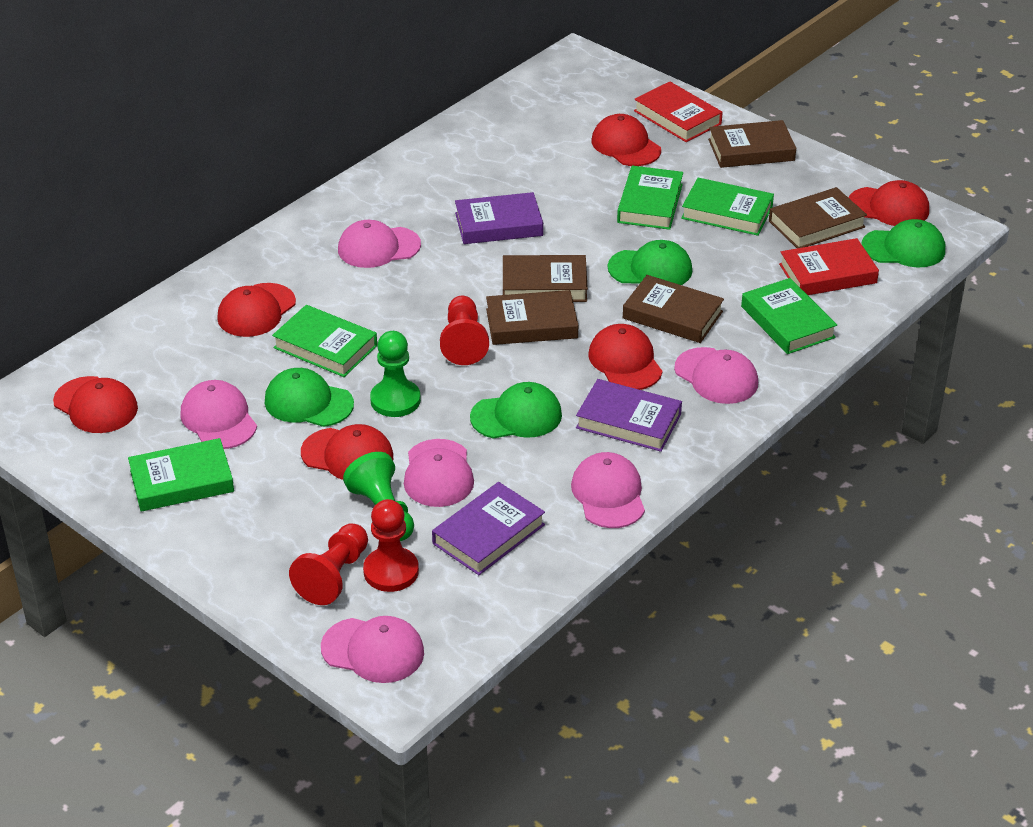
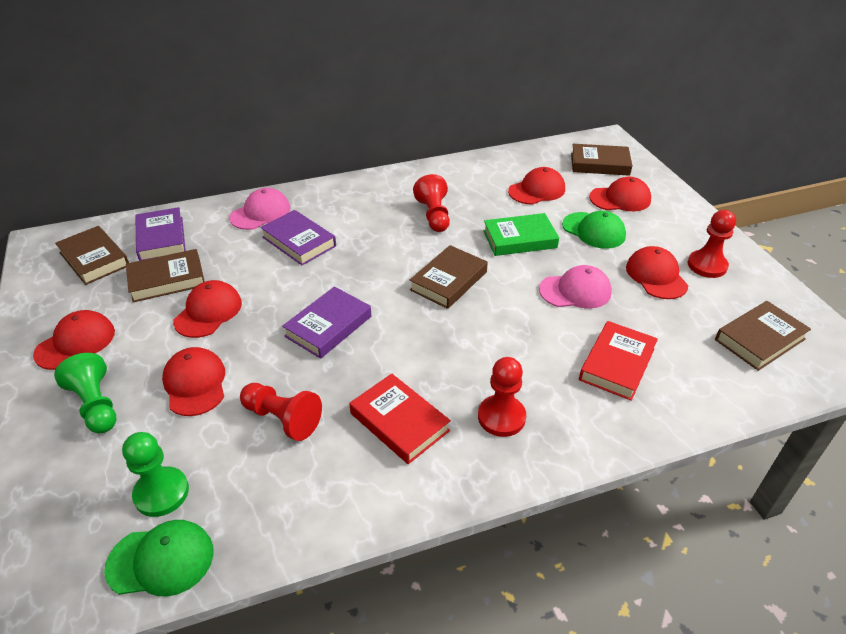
green book: [128,438,234,512] [272,305,377,377] [617,166,683,230] [681,178,774,236] [741,278,837,354] = 5 -> [483,213,559,256] = 1
green cap: [265,368,354,427] [470,382,562,439] [608,240,692,285] [862,219,945,267] = 4 -> [104,520,213,596] [562,211,626,249] = 2
pink cap: [180,380,257,449] [321,616,424,683] [338,220,421,268] [404,439,474,507] [571,452,645,528] [674,347,758,404] = 6 -> [229,188,290,230] [539,265,612,308] = 2
red pawn: [289,523,368,605] [363,499,419,592] [440,296,489,365] = 3 -> [240,383,322,441] [413,174,450,232] [478,357,526,437] [688,210,736,278] = 4

